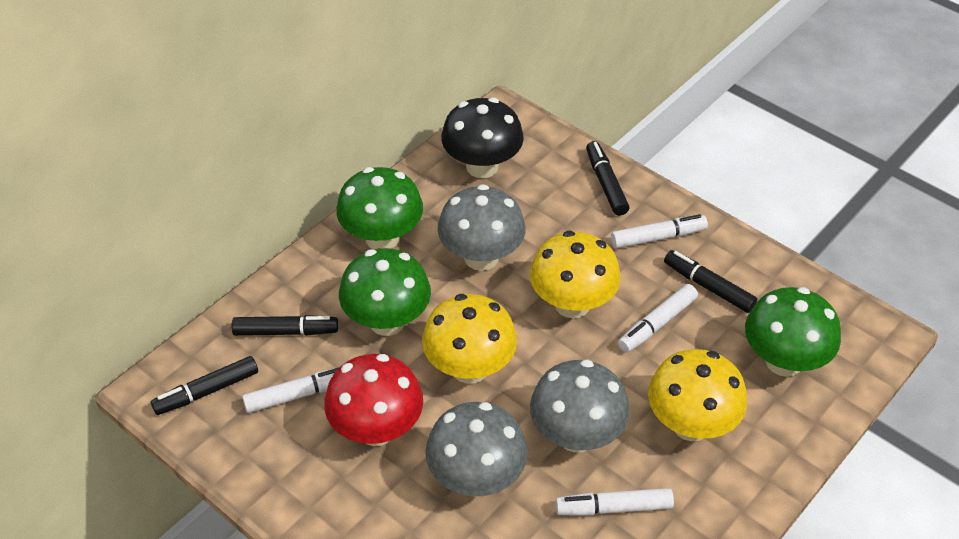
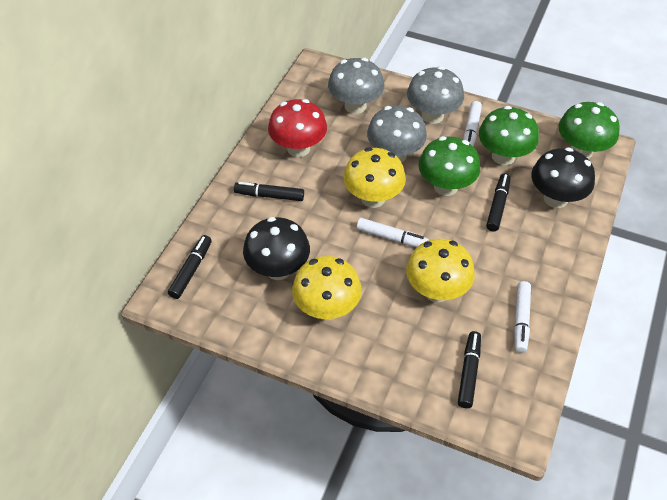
black mushroom: [441,98,524,178] = 1 -> [243,217,310,280] [531,147,595,208] = 2
white marker: [242,367,339,413] [555,488,674,516] [611,214,708,249] [618,284,698,353] = 4 -> [357,218,429,247] [463,101,482,147] [514,281,531,353] = 3

